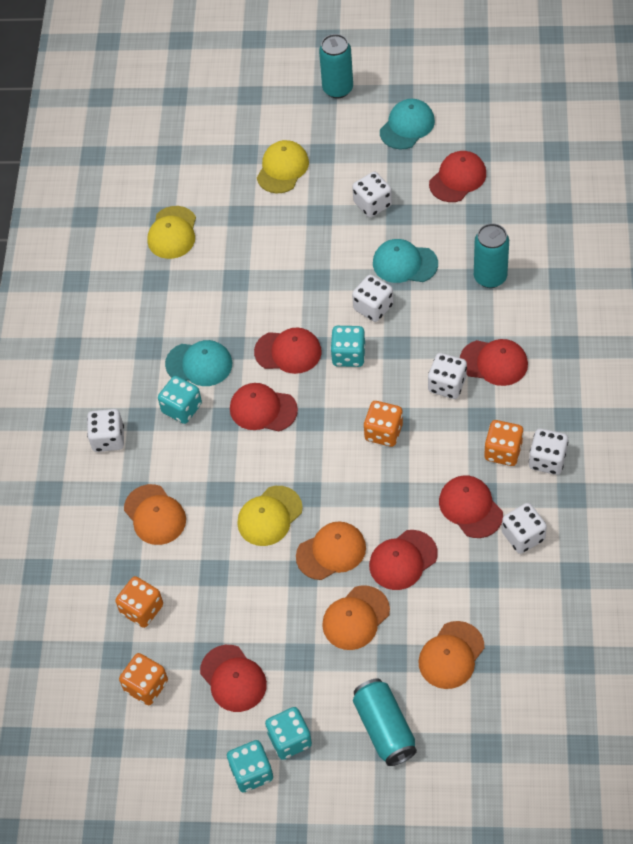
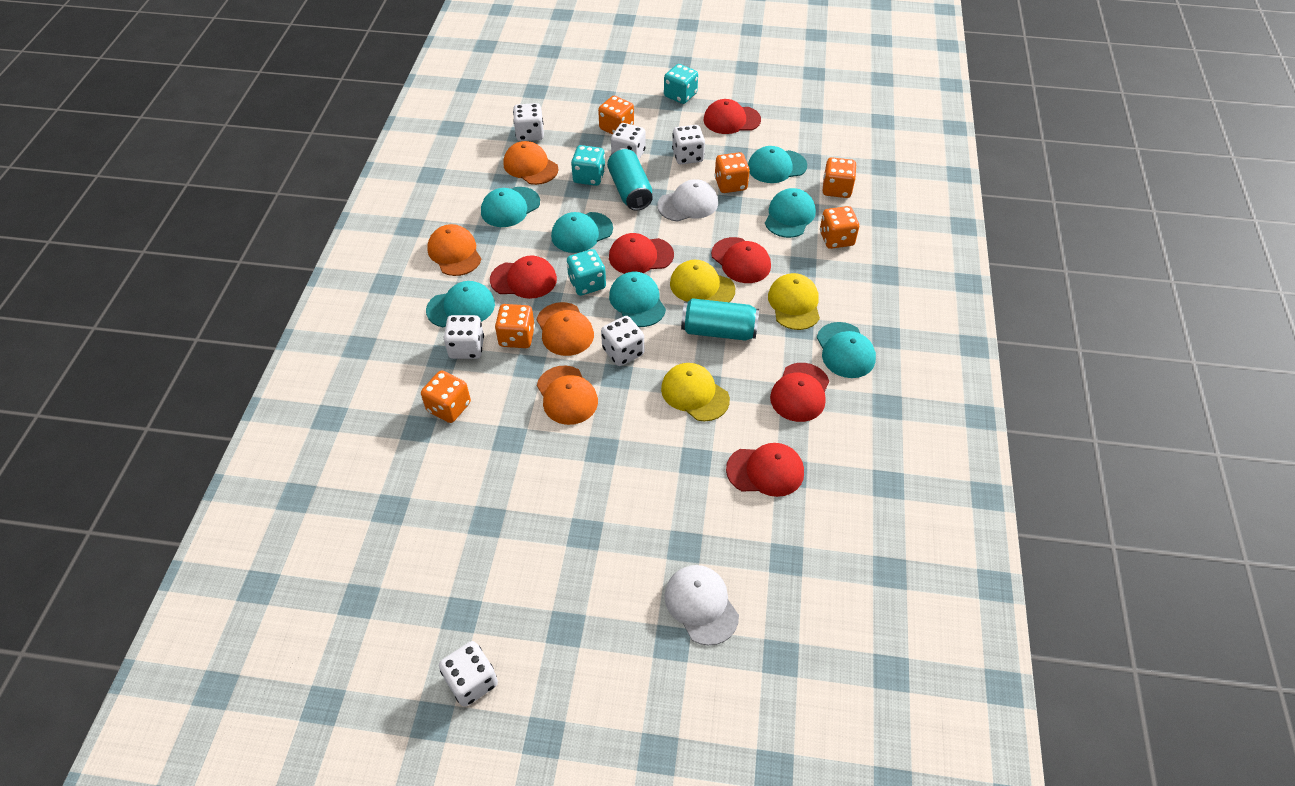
orange dice: [115,576,163,628] [119,653,168,705] [364,401,403,447] [484,420,524,466] = 4 -> [421,370,471,423] [495,304,535,348] [598,96,634,135] [715,152,750,193] [820,206,859,249] [823,157,857,198] = 6
red cap: [200,645,267,712] [230,383,298,431] [254,328,322,374] [369,530,438,590] [429,151,486,202] [439,475,503,538] [460,339,528,386] = 7 -> [490,256,557,299] [609,233,674,274] [704,99,761,134] [711,237,771,283] [726,443,804,497] [770,363,829,422] = 6
turquoise can: [319,34,353,99] [353,678,417,766] [474,223,509,288] = 3 -> [607,148,653,211] [681,298,759,341] = 2
turquoise cap: [165,340,232,386] [373,239,438,283] [380,99,435,150] = 3 -> [426,281,495,327] [481,187,540,227] [551,212,613,253] [609,272,666,327] [748,146,807,183] [765,188,816,238] [817,322,876,378] = 7
turquoise dice: [158,376,202,424] [227,740,273,792] [265,707,312,760] [331,326,365,367] = 4 -> [567,249,606,296] [571,145,605,186] [664,64,698,104] = 3
white cap: none = 0 -> [657,179,718,222] [664,565,739,645] = 2

